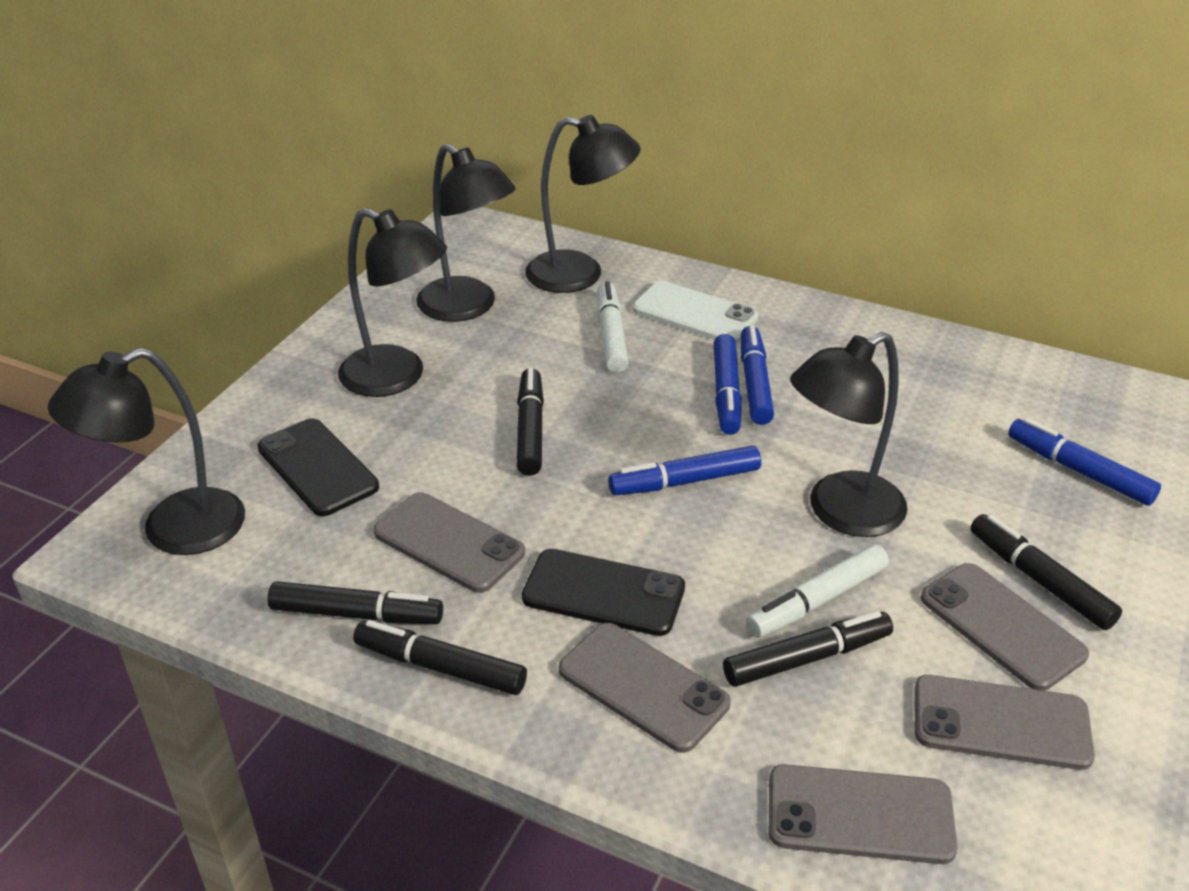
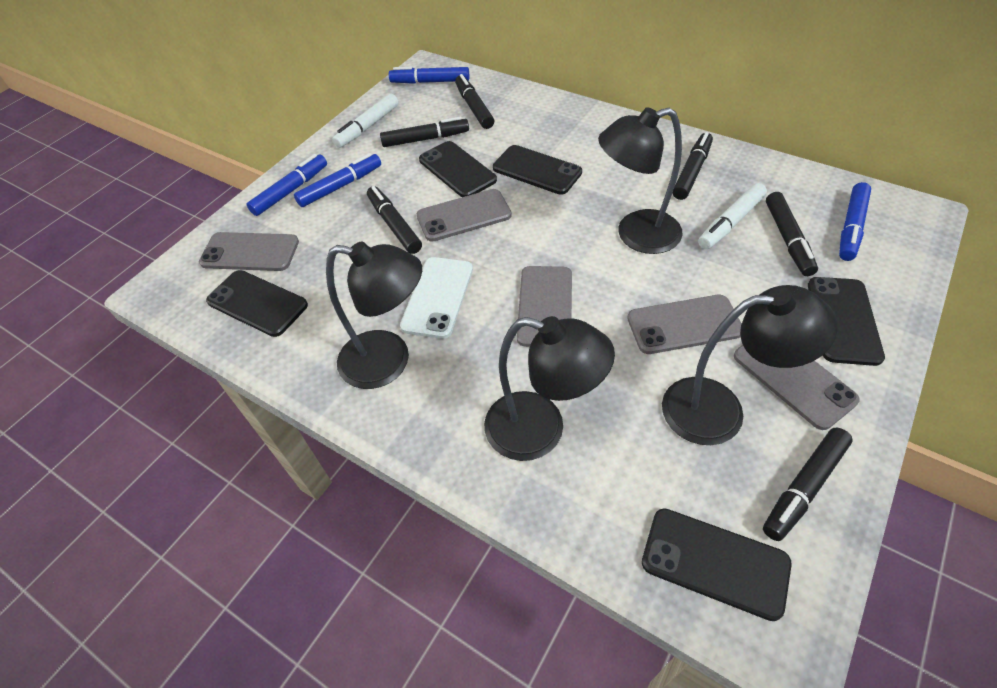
black lamp: [48,348,245,555] [338,208,447,397] [416,143,516,322] [525,115,641,293] [790,332,907,537] = 5 -> [326,241,422,389] [484,316,615,461] [598,107,683,254] [662,285,838,445] = 4
black marker: [268,581,443,624] [353,620,527,695] [517,368,544,476] [723,611,893,687] [970,514,1122,630] = 5 -> [367,186,422,254] [380,117,469,147] [455,74,494,129] [673,132,713,200] [763,428,853,541] [766,192,818,276] = 6
black phone: [257,418,379,516] [522,549,685,636] = 2 -> [206,270,308,337] [419,141,497,197] [493,145,582,195] [642,508,792,621] [808,277,885,366] = 5

